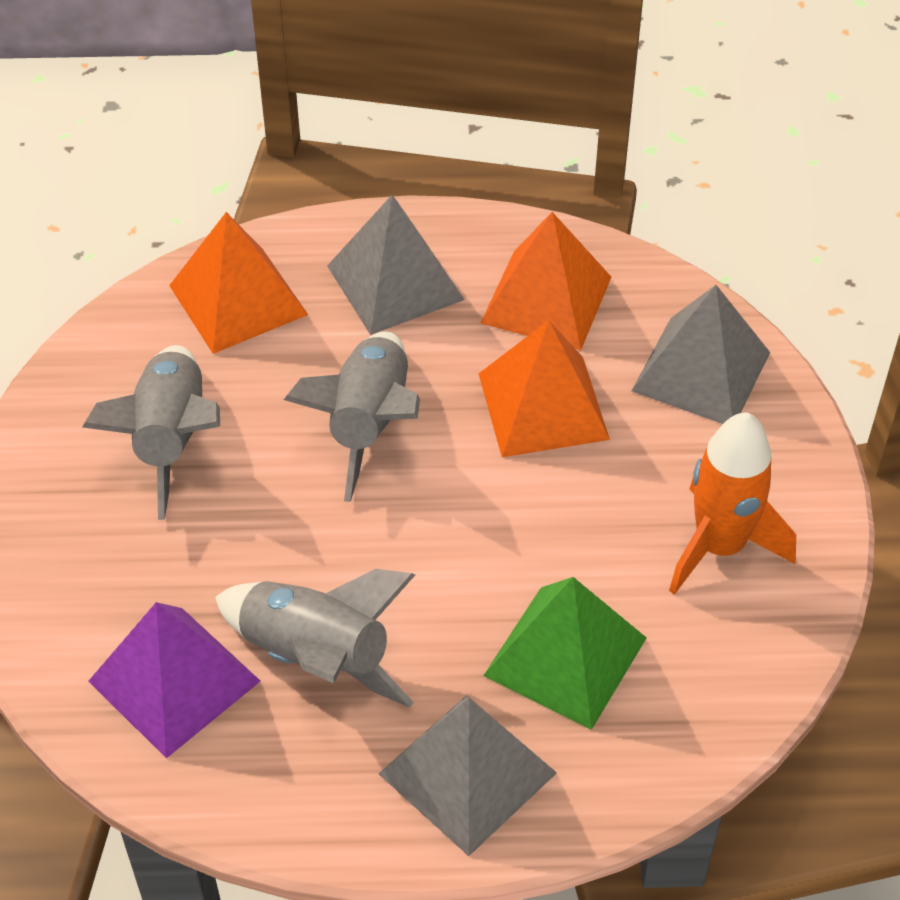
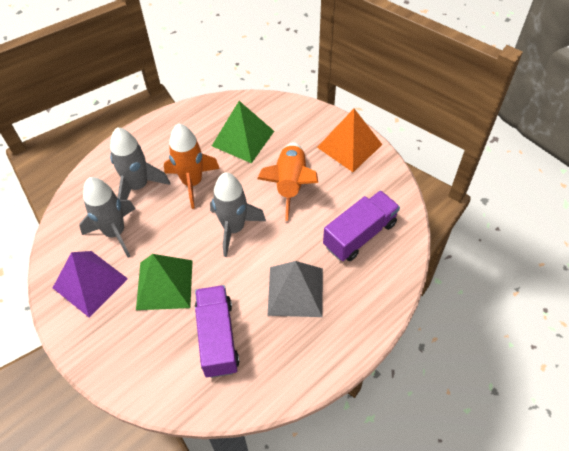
green pyramid: [483,577,646,730] = 1 -> [136,254,192,310] [212,101,274,163] = 2
grey pyramid: [327,194,465,335] [379,695,557,856] [632,285,770,424] = 3 -> [268,261,323,317] = 1
orange pyramid: [169,212,308,354] [479,320,610,457] [481,212,611,350] = 3 -> [317,109,383,172] = 1
orange rocket: [669,412,796,595] = 1 -> [164,123,220,209] [257,142,318,221] = 2
purple truck: none = 0 -> [195,285,239,378] [323,190,400,261] = 2

